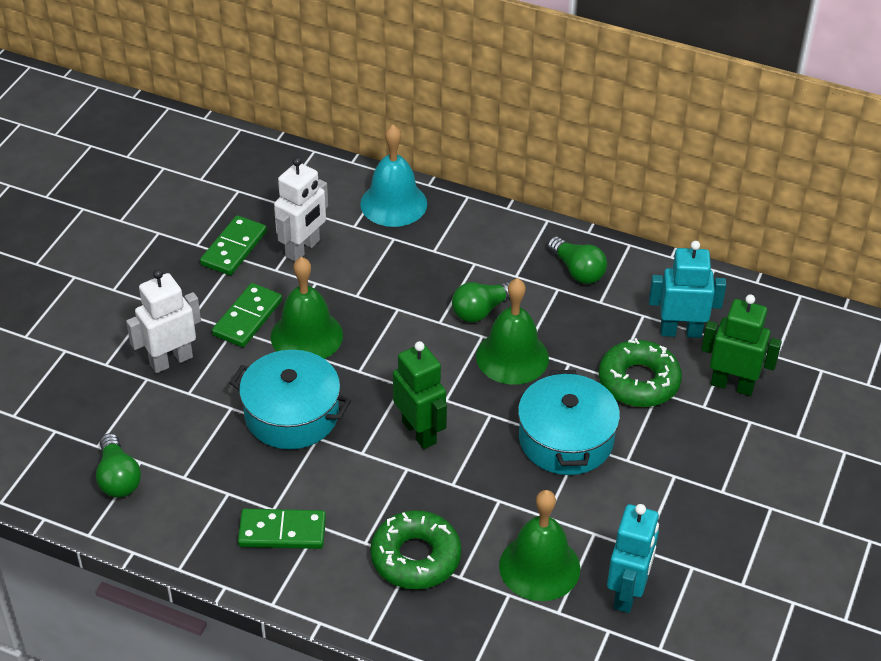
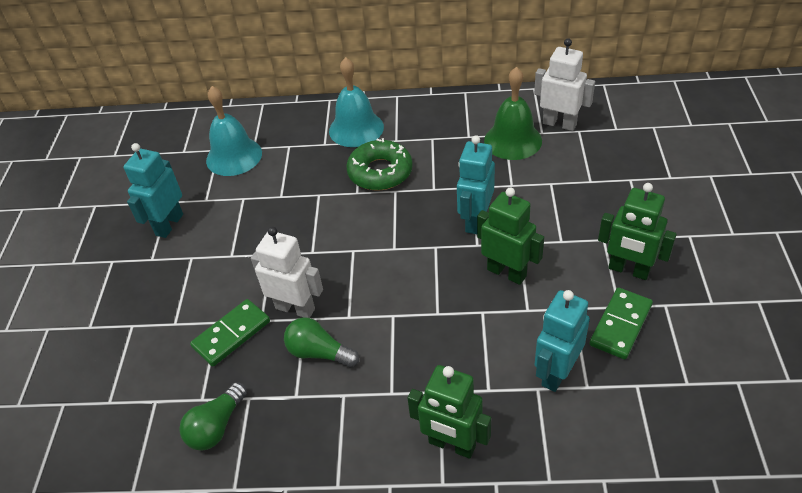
green bell: [271,257,343,359] [476,278,549,385] [499,490,580,601] = 3 -> [484,67,542,160] = 1
green domino: [200,215,267,275] [212,283,283,347] [238,509,326,549] = 3 -> [190,299,270,367] [590,288,653,359] = 2
green donut: [370,510,461,589] [599,338,682,407] = 2 -> [346,138,413,190] = 1
green light bulb: [96,433,141,498] [452,281,511,323] [547,236,607,284] = 3 -> [179,382,247,451] [284,317,359,368] = 2
green robot: [393,341,447,449] [701,295,782,396] = 2 -> [408,365,491,459] [477,188,544,285] [598,183,677,280] = 3
turquoise bell: [360,125,427,227] = 1 -> [206,86,262,176] [329,57,384,147] = 2
turquoise pot: [230,350,351,449] [518,370,620,475] = 2 -> none = 0
turquoise robot: [607,504,659,613] [649,241,726,338] = 2 -> [123,143,183,238] [457,135,495,234] [535,290,590,392] = 3

